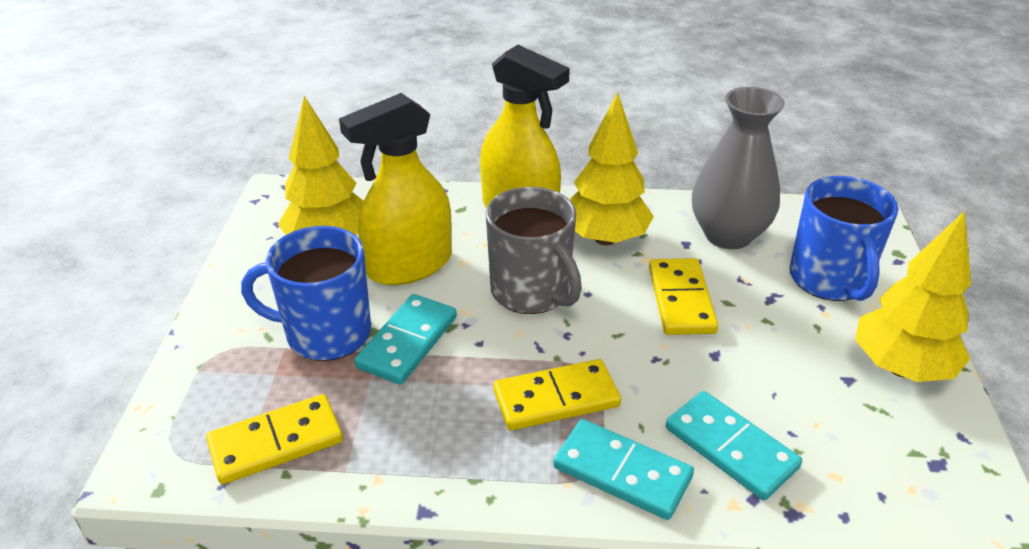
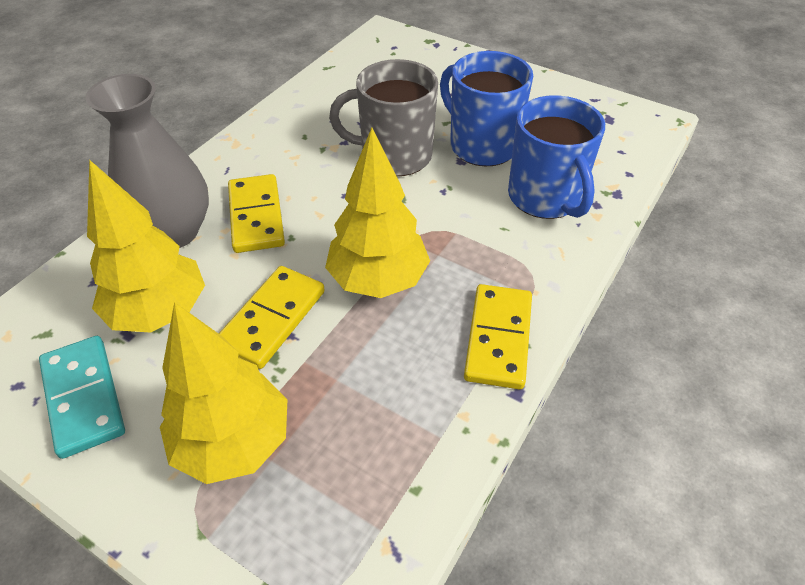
turquoise domino: [354,294,457,385] [553,419,694,520] [666,391,802,500] = 3 -> [39,336,125,459] = 1
yellow spray bottle: [339,93,452,285] [480,45,570,208] = 2 -> none = 0

